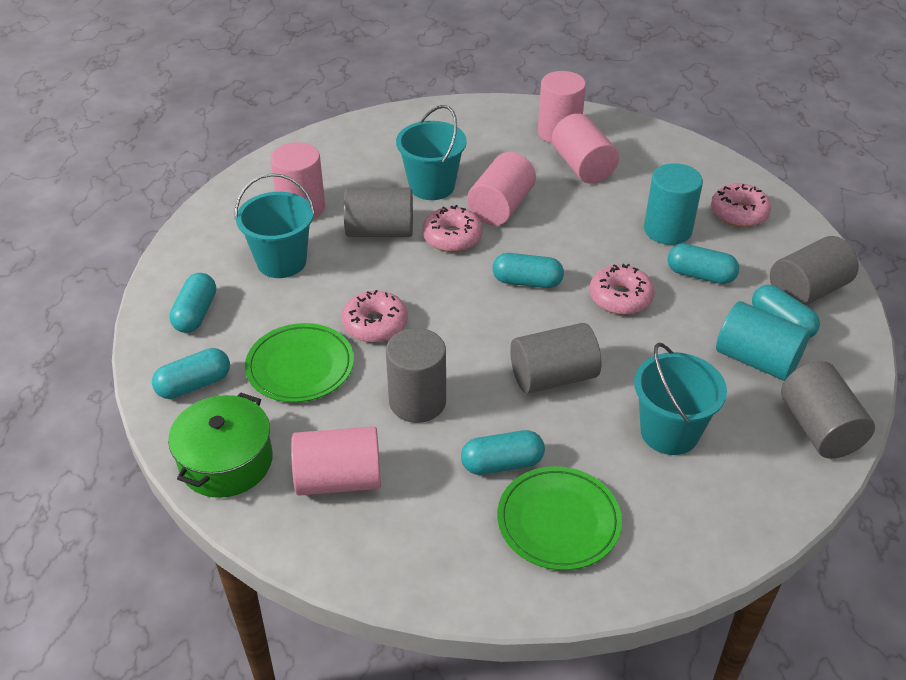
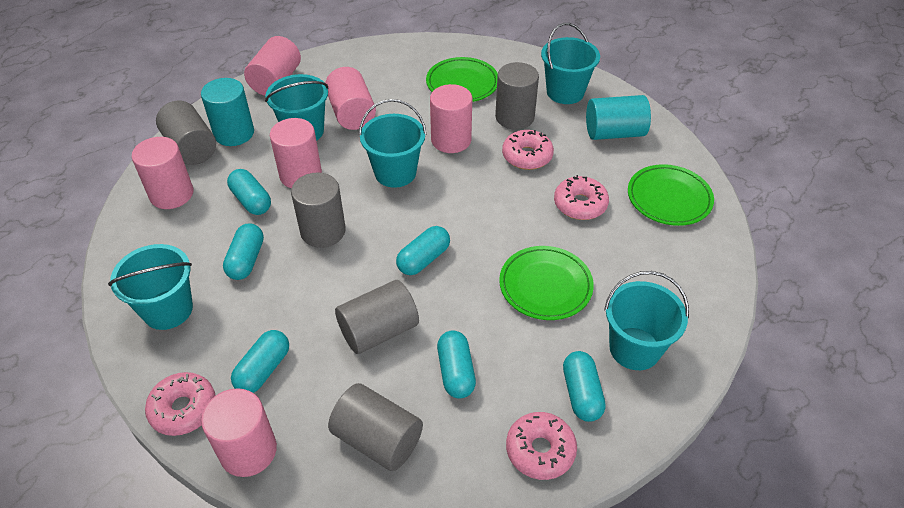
green plate: [245,323,354,403] [497,466,622,570] = 2 -> [426,57,498,102] [499,246,594,320] [628,164,714,226] = 3
green pot: [168,392,273,498] = 1 -> none = 0
pink cylinder: [270,142,325,219] [291,426,381,496] [467,152,536,226] [538,71,586,143] [552,113,619,184] = 5 -> [132,137,193,209] [201,388,277,477] [244,36,301,96] [270,118,322,188] [325,67,376,130] [430,84,472,153] = 6
turquoise bucket: [235,173,315,278] [396,105,467,200] [634,343,727,455] = 3 -> [108,244,193,330] [265,74,329,141] [359,99,427,188] [541,23,600,104] [604,271,689,370] = 5

